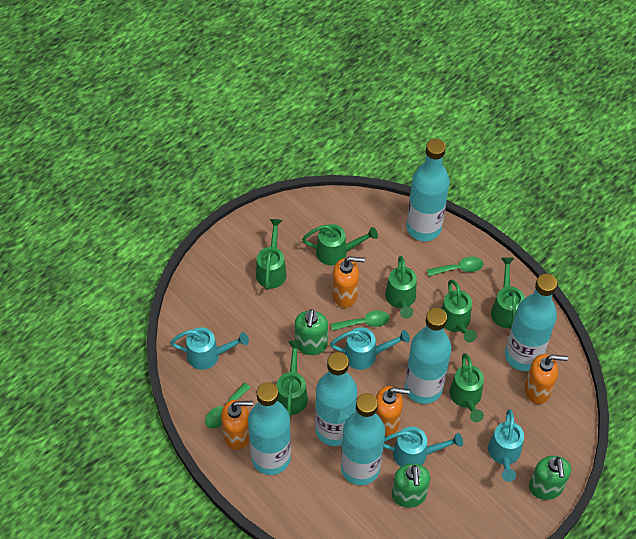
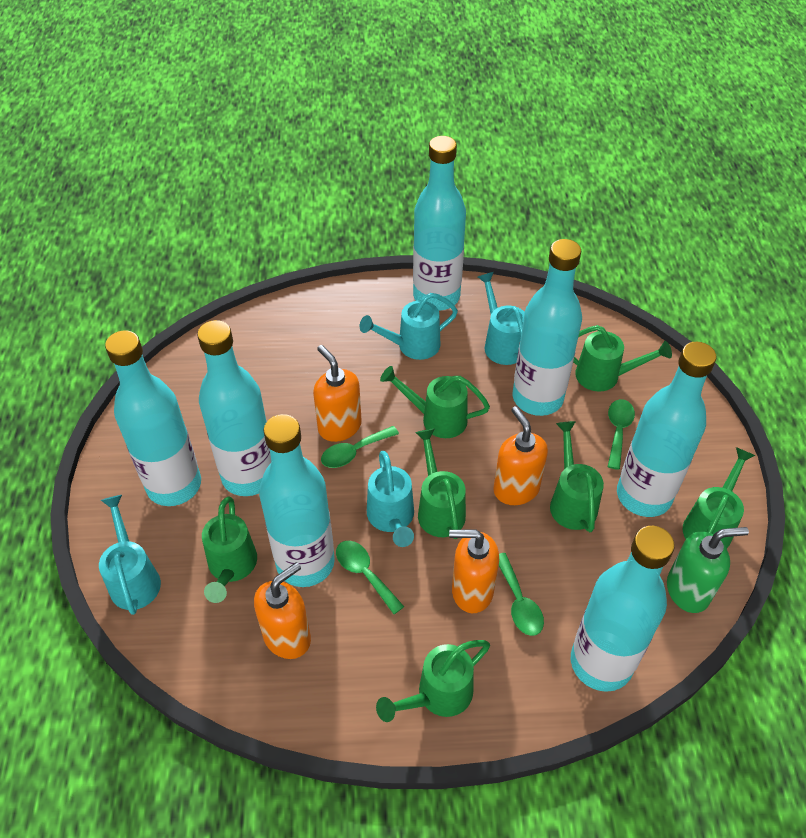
green soap dispenser: [295,309,328,355] [392,464,430,508] [529,456,571,500] = 3 -> [667,527,749,613] = 1
green spoon: [205,383,251,429] [331,310,389,331] [427,257,483,276] = 3 -> [321,426,399,468] [336,541,404,614] [499,553,544,636] [608,399,635,470] = 4
turquoise bottle: [248,382,291,475] [315,352,357,446] [341,393,385,485] [405,308,451,404] [406,139,450,241] [505,274,557,371] = 6 -> [105,330,201,506] [197,320,271,496] [259,414,335,587] [413,136,466,311] [513,239,582,416] [571,526,675,692] [617,342,717,517] = 7

